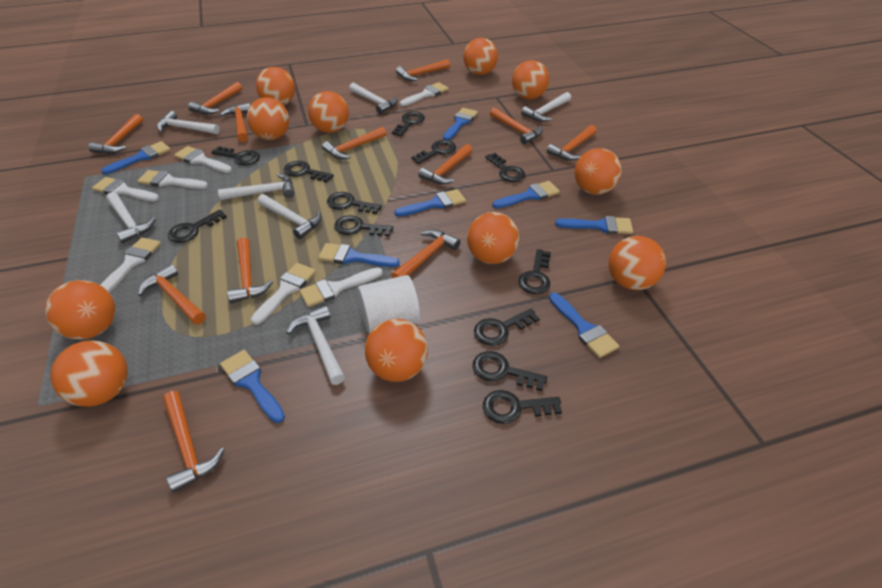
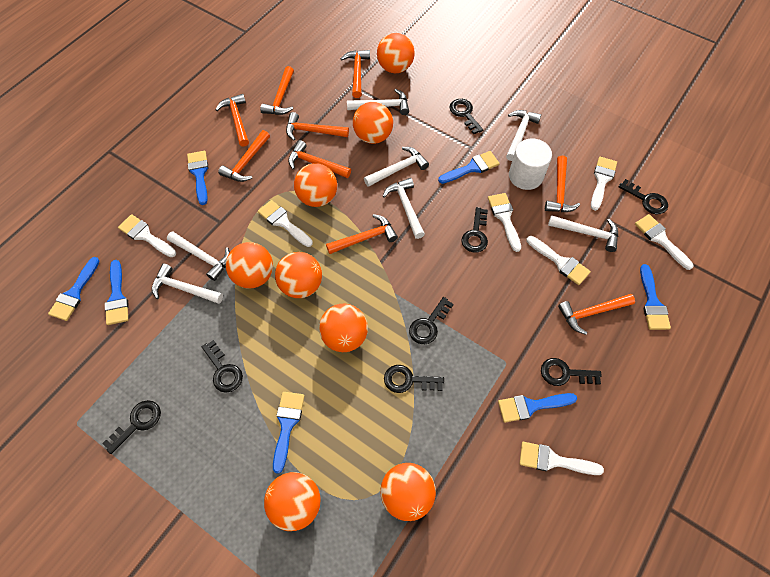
black key: [168,210,227,243] [211,146,260,166] [284,161,334,182] [327,192,382,214] [334,215,393,236] [392,111,425,136] [411,140,456,164] [472,351,547,391] [474,308,540,346] [483,390,562,424] [485,153,525,182] [518,249,551,294] = 12 -> [102,400,161,454] [202,340,243,393] [384,365,444,393] [409,297,454,344] [450,99,483,134] [461,207,488,252] [541,358,602,386] [619,179,668,214] = 8
blue brush: [101,141,171,174] [220,350,285,423] [318,243,399,267] [395,189,466,217] [443,108,478,140] [492,181,560,208] [549,293,619,358] [555,216,633,234] = 8 -> [48,257,99,321] [105,260,129,325] [187,151,209,205] [273,392,304,474] [438,151,500,184] [498,393,577,423] [640,264,671,330] = 7
orange ball: [45,280,116,340] [50,341,128,407] [247,97,289,140] [256,67,295,105] [308,91,349,133] [365,319,428,382] [463,38,498,75] [467,212,519,264] [512,60,549,99] [575,148,622,195] [608,236,666,290] = 11 -> [226,242,273,289] [264,472,321,531] [275,252,322,298] [294,163,337,207] [319,304,368,352] [353,102,393,144] [377,33,415,73] [380,463,436,521] = 8
orange hammer: [88,114,143,154] [138,264,206,325] [163,391,225,493] [188,82,242,114] [220,103,250,142] [227,237,273,303] [322,127,386,159] [391,230,461,278] [396,59,450,81] [419,144,473,184] [490,107,543,144] [547,125,597,160] = 12 -> [215,94,249,147] [218,130,270,182] [260,66,294,115] [286,112,349,141] [288,140,351,178] [326,214,398,254] [341,50,370,98] [545,156,580,212] [558,294,635,335] = 9

